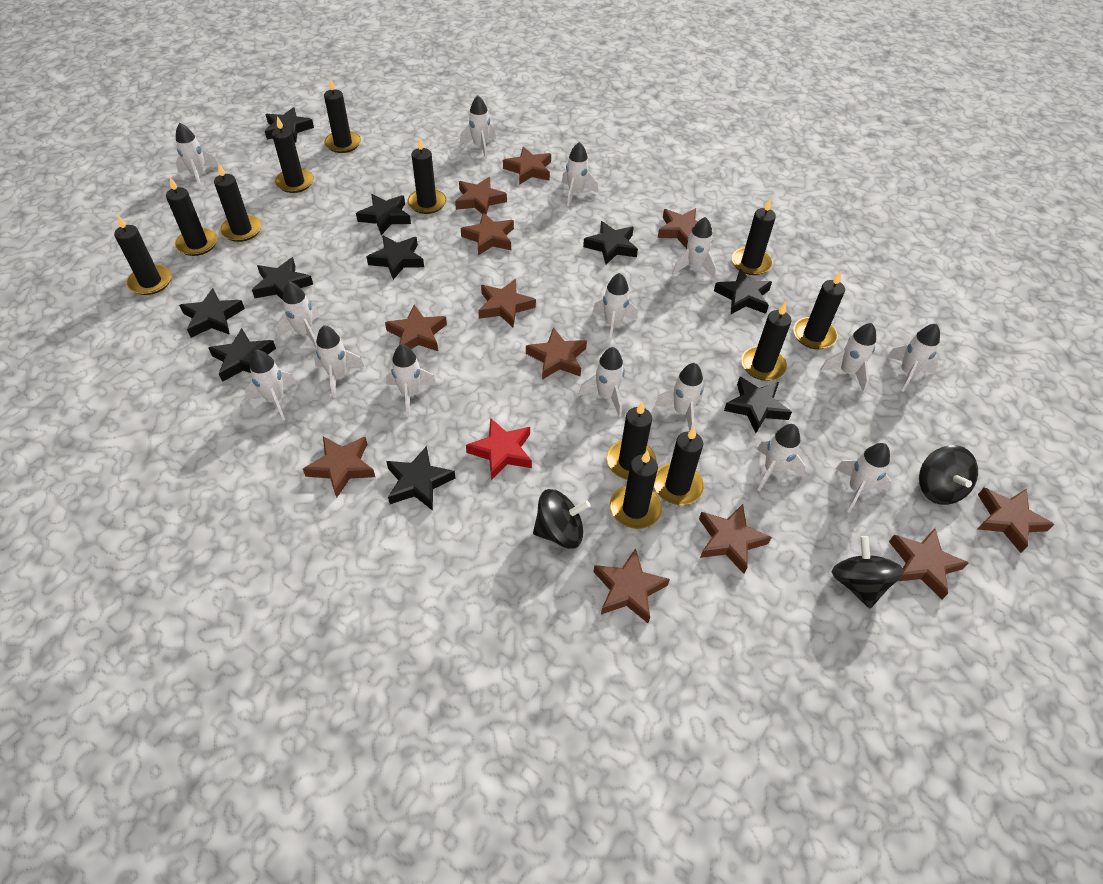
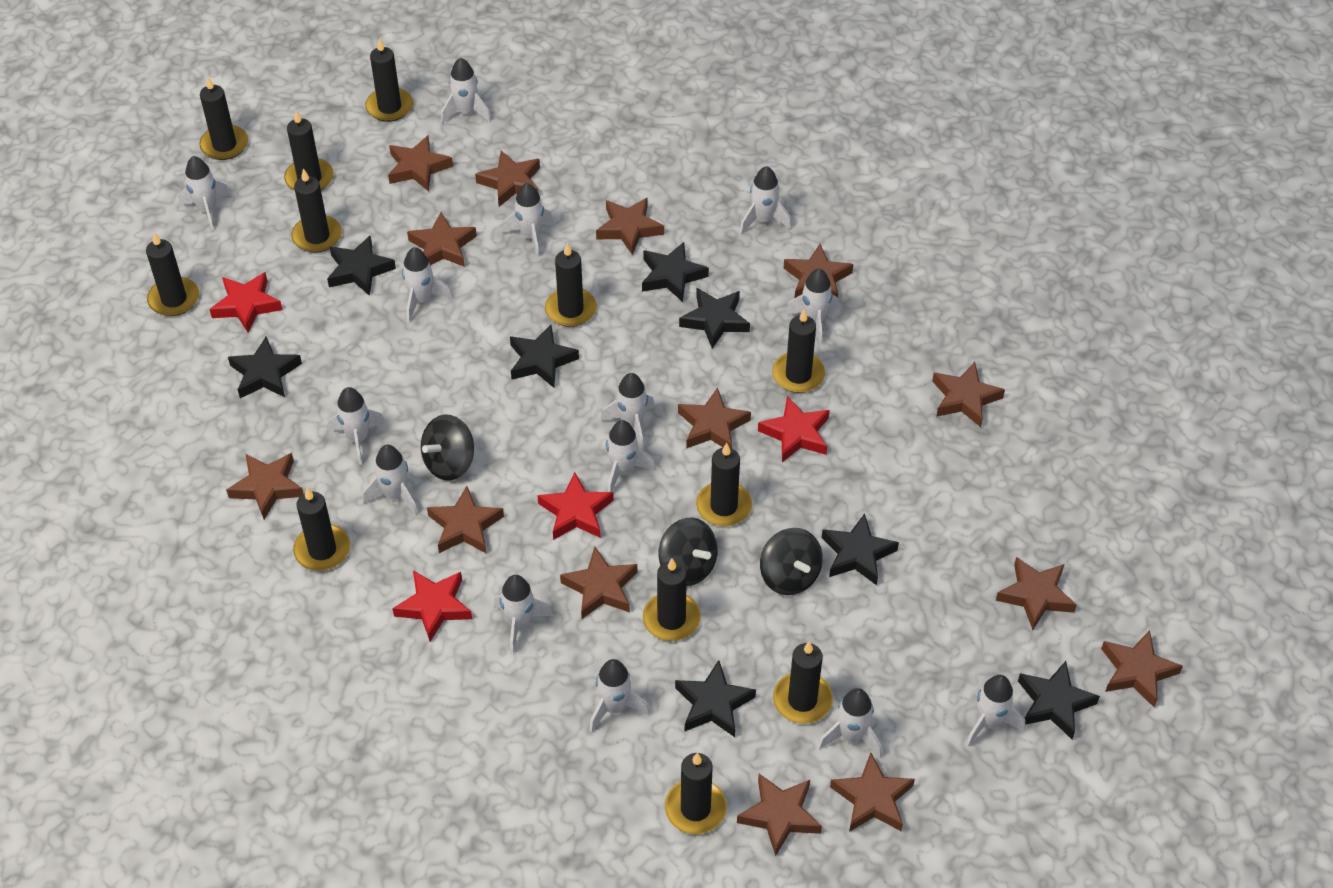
black star: [179,288,245,338] [208,328,276,382] [252,257,313,300] [265,107,314,142] [356,194,411,235] [366,235,424,280] [386,446,456,511] [583,221,638,264] [714,269,772,314] [724,377,792,433] = 10 -> [228,337,302,398] [327,236,396,296] [510,325,579,388] [642,242,709,302] [675,660,756,737] [679,288,750,349] [822,514,899,585] [1018,661,1100,739] = 8
brown star: [303,436,375,498] [385,305,447,351] [455,177,507,215] [461,212,514,255] [478,279,536,327] [503,147,551,185] [526,327,587,380] [593,548,670,623] [658,208,712,249] [699,504,772,574] [889,528,969,599] [978,488,1054,553] = 12 -> [226,453,304,519] [388,135,453,191] [407,212,477,267] [427,486,504,554] [475,150,540,207] [560,547,637,619] [596,198,664,255] [678,388,751,449] [737,774,822,856] [784,244,853,299] [830,753,915,832] [932,362,1005,427] [996,557,1077,630] [1101,630,1183,707] = 14
red star: [466,418,532,480] = 1 -> [209,272,282,333] [392,570,472,642] [537,472,614,540] [758,396,830,462] = 4
white rocket: [176,123,218,189] [245,350,297,420] [276,281,320,348] [314,325,364,398] [386,344,436,416] [460,96,496,159] [562,142,598,207] [579,347,625,417] [592,273,638,343] [655,363,704,431] [672,217,717,279] [757,424,806,491] [820,323,876,392] [835,443,891,513] [887,323,940,392] = 15 -> [178,156,231,231] [328,387,386,465] [363,445,418,516] [402,247,453,323] [441,58,491,124] [494,575,553,654] [502,183,553,259] [589,659,650,732] [601,373,655,450] [605,420,656,492] [740,166,792,234] [785,269,838,345] [818,688,882,758] [966,675,1025,747] = 14

